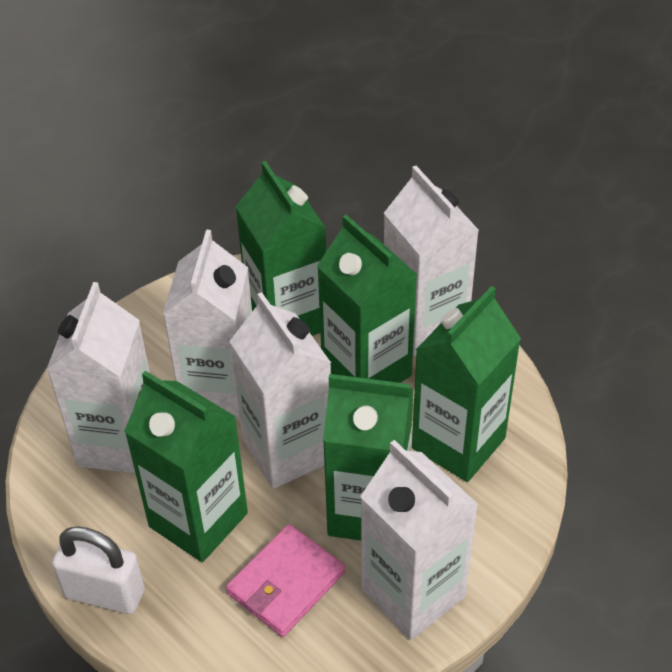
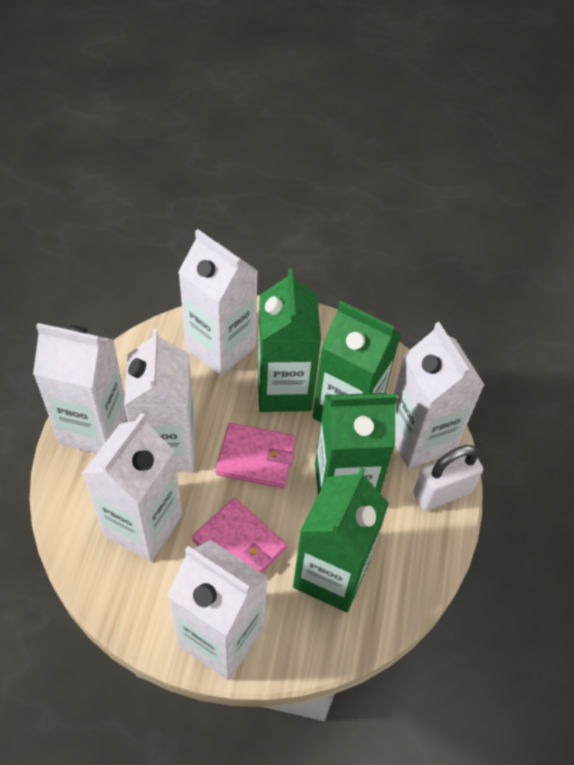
green carton: [124,371,248,562] [236,161,326,336] [317,215,418,383] [323,374,414,541] [412,286,521,482] = 5 -> [258,268,321,412] [293,467,389,612] [313,301,401,422] [315,393,397,494] = 4
pink wallet: [226,524,345,637] = 1 -> [192,498,287,573] [215,423,296,488] = 2
white carton: [47,282,150,473] [163,230,252,419] [229,292,331,489] [360,440,478,640] [384,166,479,356] = 5 -> [33,323,127,453] [82,413,183,561] [124,328,195,472] [167,540,268,680] [178,229,258,376] [394,322,484,469] = 6

